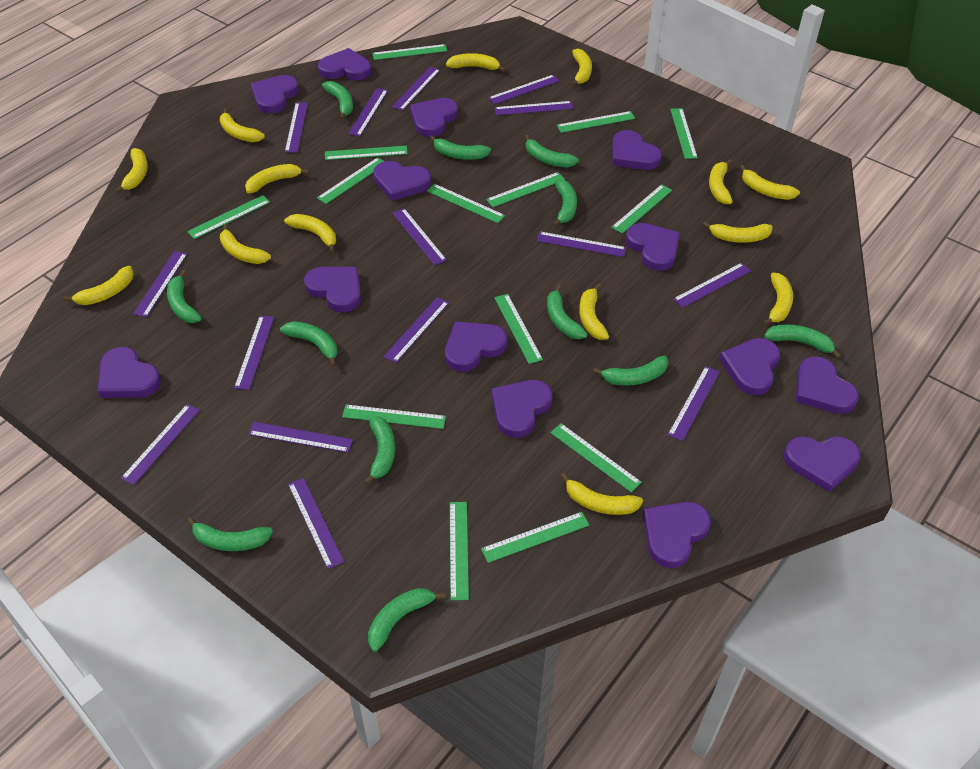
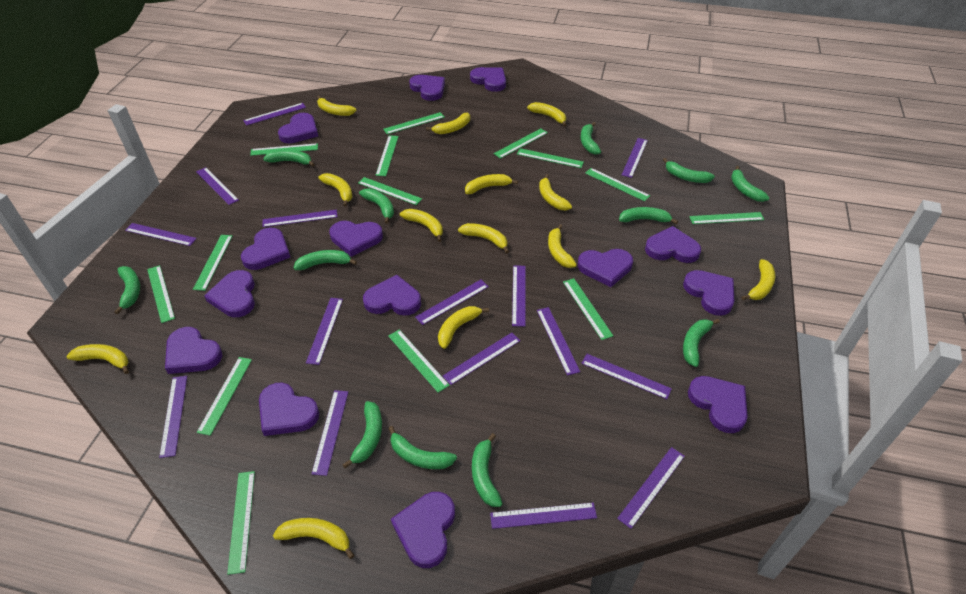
yellow banana: [63,266,134,305] [115,148,148,193] [220,109,265,142] [220,224,271,264] [245,164,309,193] [284,214,336,253] [446,53,505,72] [561,473,643,515] [570,49,592,86] [579,284,609,340] [703,222,773,243] [709,159,733,204] [740,165,800,200] [763,273,793,325] = 14 -> [66,344,129,374] [273,518,354,559] [317,96,356,116] [318,173,353,207] [400,209,443,242] [426,113,470,134] [438,306,489,349] [458,223,509,254] [465,174,518,194] [527,102,567,127] [539,174,572,210] [548,224,577,268] [742,259,775,300] = 13

